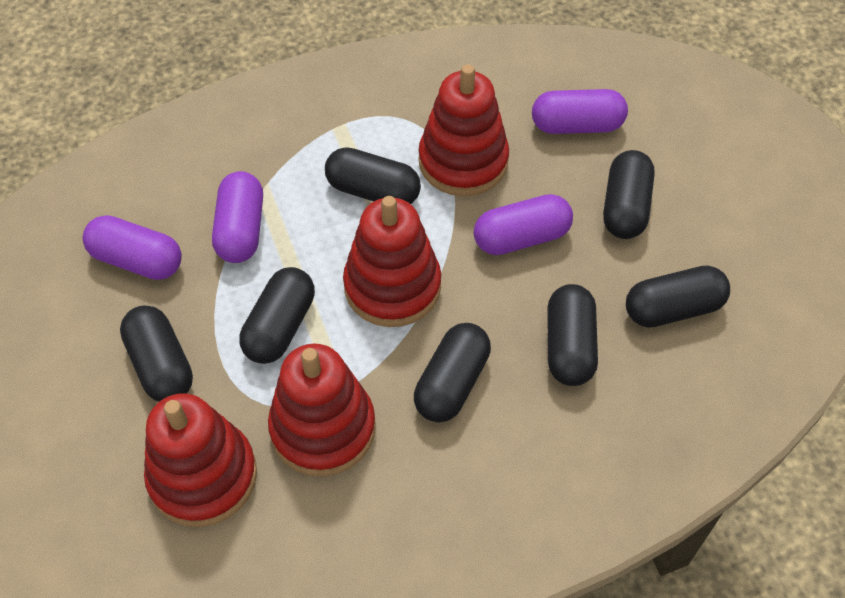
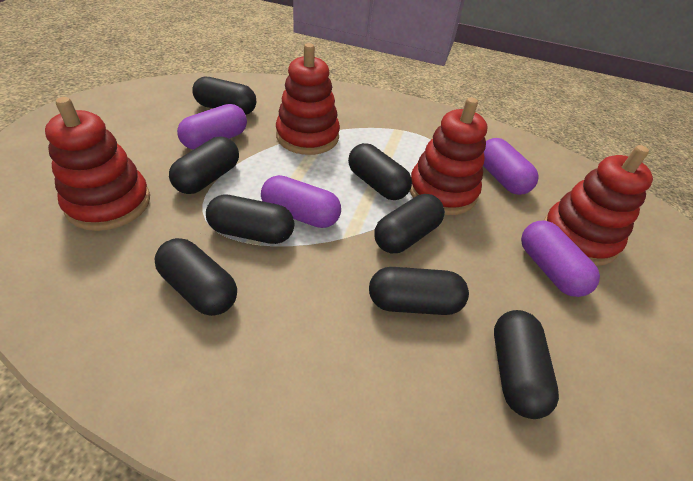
black capsule: [120,306,193,402] [240,267,315,364] [325,147,421,204] [414,323,491,423] [548,284,598,386] [603,150,655,239] [626,265,730,328] = 7 -> [154,238,237,316] [169,137,239,194] [192,77,256,115] [206,194,294,244] [348,143,412,200] [369,267,469,315] [374,194,445,253] [494,310,559,419] = 8

